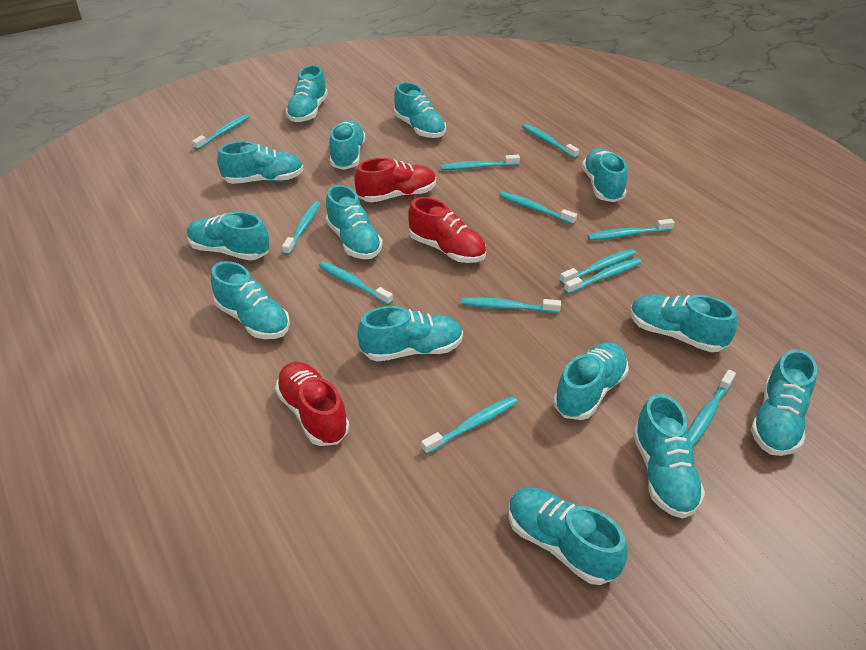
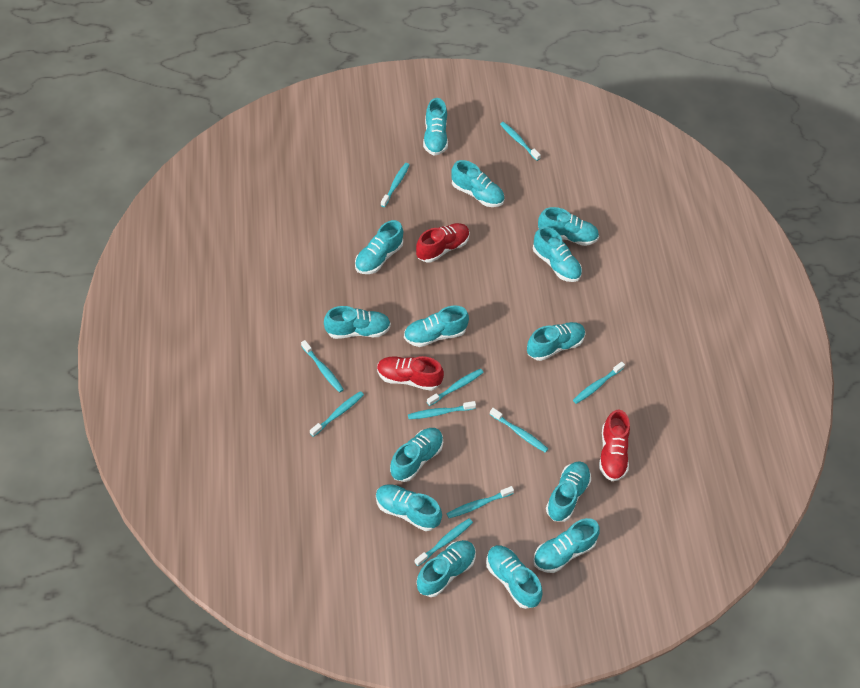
turquoise toothbrush: [192,114,249,150] [282,201,321,255] [319,261,393,305] [421,396,517,455] [441,155,520,170] [461,297,561,313] [499,192,577,225] [522,124,579,159] [560,249,636,285] [564,258,642,294] [587,219,674,240] [687,370,736,448] = 12 -> [301,340,344,393] [310,391,364,437] [381,163,410,207] [408,401,476,419] [415,518,473,566] [427,369,484,406] [447,486,514,518] [490,408,548,453] [500,122,541,161] [573,362,625,404] = 10

